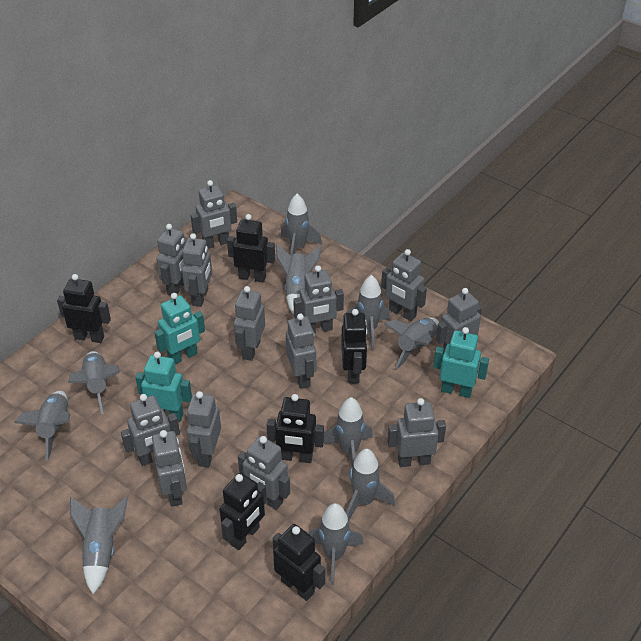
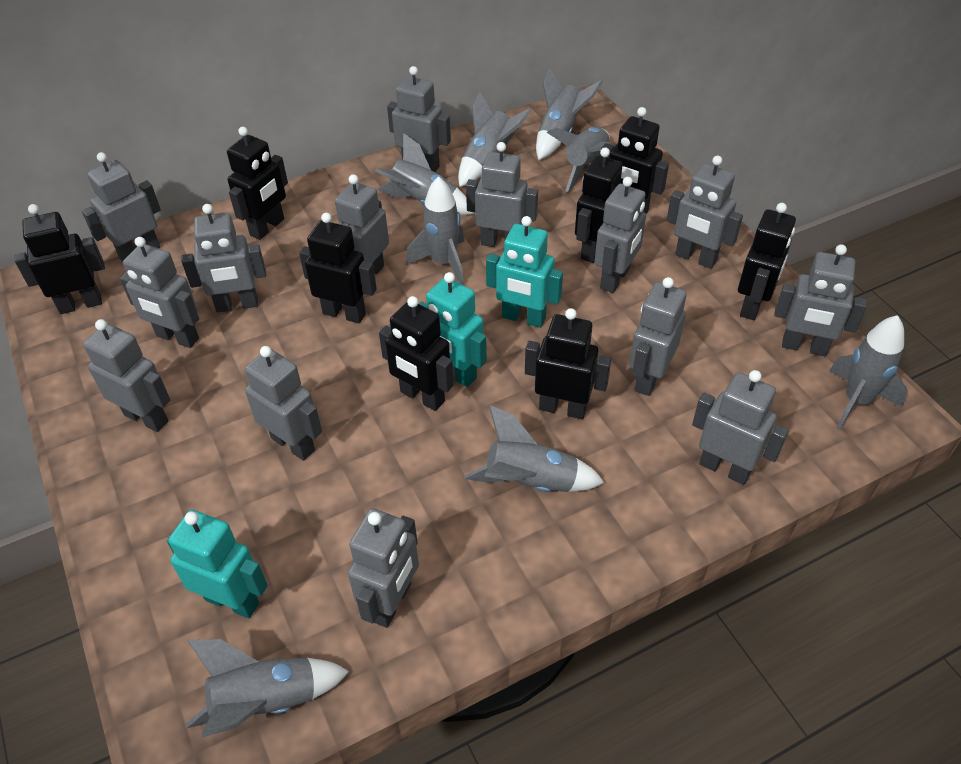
black robot: [57,274,111,343] [219,473,267,550] [227,214,275,282] [267,394,324,463] [273,524,325,601] [341,309,367,384] = 6 -> [14,204,105,314] [227,127,288,240] [299,213,377,323] [379,296,454,411] [525,308,611,419] [575,148,623,263] [601,107,669,214] [738,203,796,320] = 8
grey robot: [121,394,180,466] [152,430,187,507] [156,224,187,296] [182,233,212,307] [187,391,221,468] [191,180,237,249] [234,286,265,361] [238,436,290,510] [286,313,316,389] [293,265,344,334] [381,249,427,321] [387,398,446,467] [436,288,482,355] = 13 -> [82,152,161,262] [83,319,170,432] [120,237,199,348] [182,204,266,313] [245,346,322,461] [335,174,389,274] [348,508,419,628] [387,66,451,172] [466,142,538,247] [594,177,646,293] [629,277,687,396] [667,156,743,269] [692,370,789,485] [774,244,867,356] = 14
grey rocket: [14,391,70,460] [68,351,120,414] [70,497,128,594] [276,244,322,315] [281,194,322,256] [308,503,363,585] [324,397,373,468] [346,275,390,349] [346,449,395,522] [384,318,439,370] = 10 -> [186,639,349,738] [375,133,475,215] [406,176,465,285] [458,91,532,187] [464,405,604,492] [536,67,603,160] [547,127,610,192] [829,315,907,430] = 8

